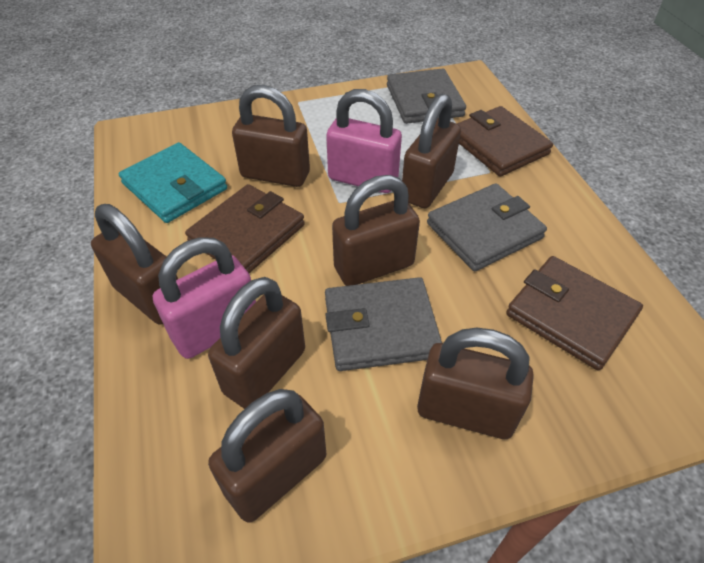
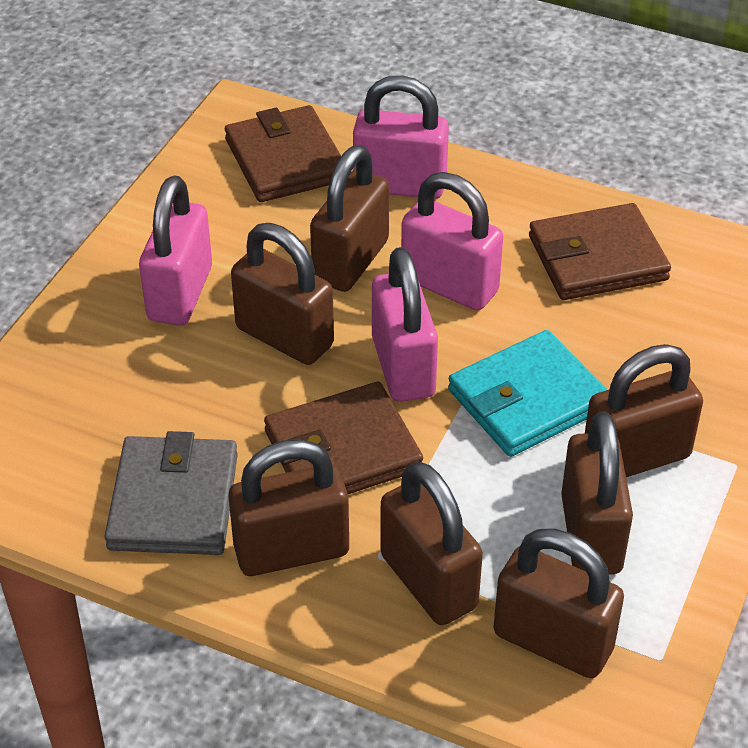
grey wallet: [325,277,442,371] [387,68,466,124] [427,183,547,271] = 3 -> [104,431,238,555] = 1
pink padlock: [153,237,256,359] [326,89,402,193] = 2 -> [139,176,212,326] [353,75,449,199] [372,247,438,402] [401,172,503,310] = 4

